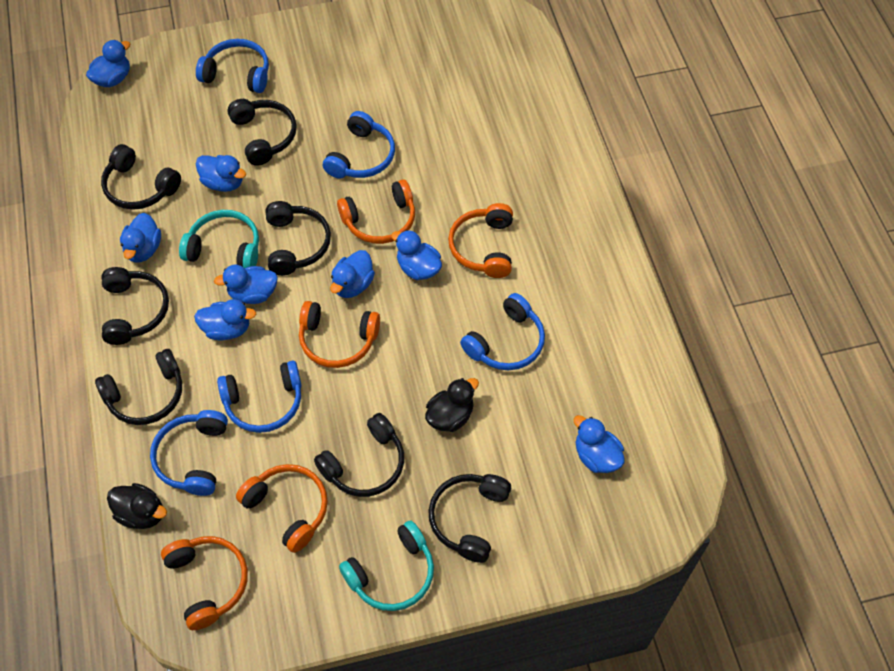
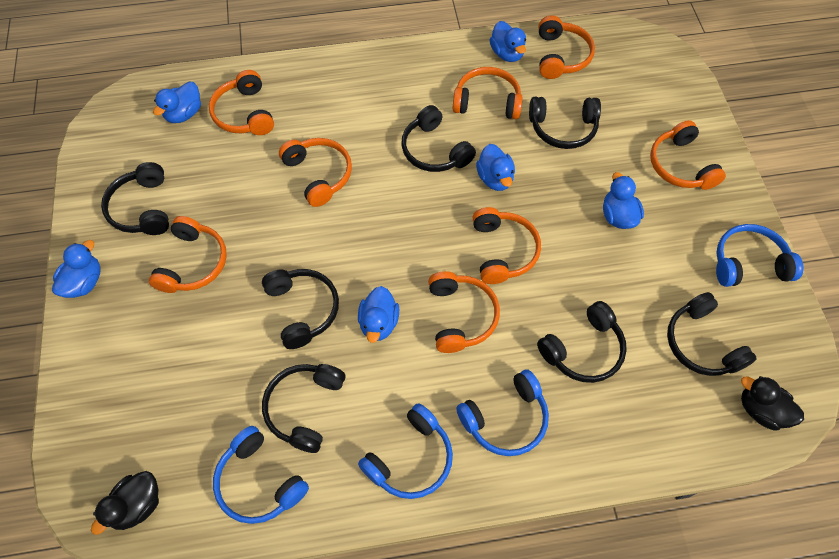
blue duck: [86,40,130,87] [120,213,161,263] [194,299,256,341] [196,155,246,192] [214,265,278,304] [330,250,375,298] [391,230,442,280] [573,415,625,473] = 8 -> [52,240,100,298] [153,82,201,123] [358,286,399,343] [476,144,515,191] [490,21,526,62] [603,172,644,229] = 6
blue headphones: [150,410,228,496] [196,39,269,93] [217,361,302,433] [323,111,395,179] [460,293,545,370] = 5 -> [213,426,309,524] [358,403,453,499] [456,369,549,456] [716,224,803,287] = 4
orange headphones: [161,536,248,630] [236,464,328,553] [299,301,380,368] [337,179,415,244] [448,203,513,278] = 5 -> [149,216,227,293] [209,70,274,135] [279,138,352,207] [428,271,500,353] [453,67,523,119] [472,207,541,284] [539,15,595,79] [650,120,726,190] = 8
turquoise headphones: [179,210,259,268] [339,521,434,611] = 2 -> none = 0

